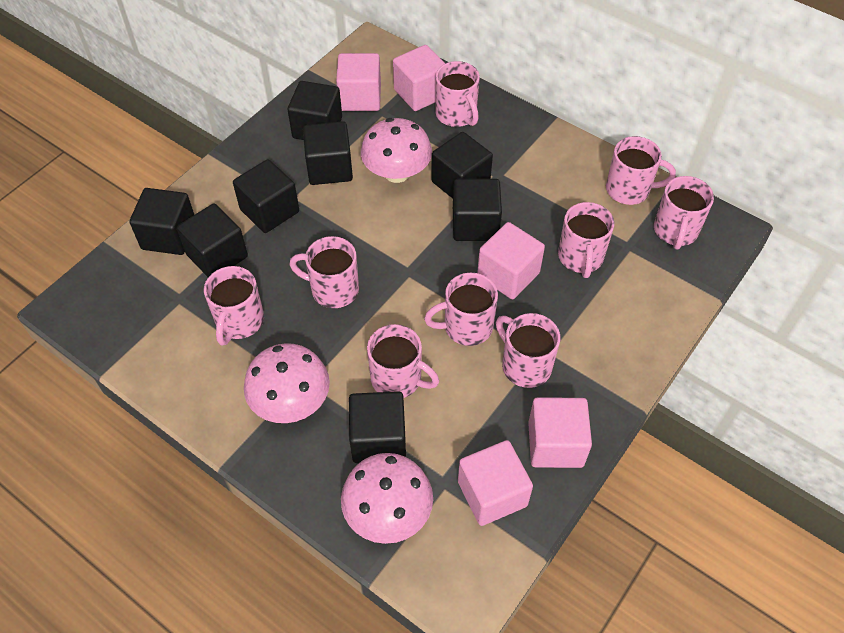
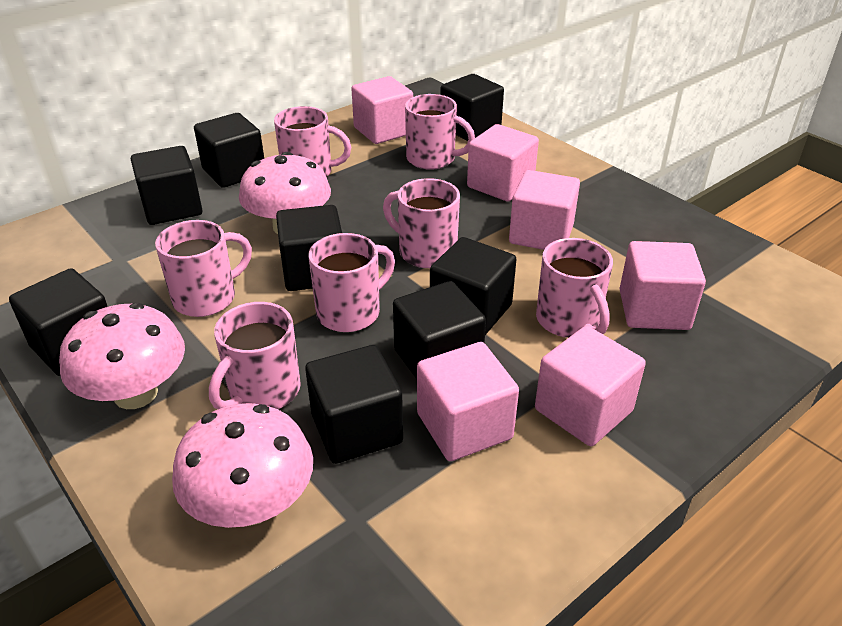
pink cube: [336,53,381,111] [393,45,445,111] [458,440,533,526] [477,222,545,299] [528,397,592,468] = 5 -> [351,76,413,144] [417,342,519,461] [467,124,539,202] [509,170,580,250] [535,326,646,446] [619,241,706,330] = 6
pink mug: [204,266,264,346] [289,236,359,308] [367,324,439,398] [424,273,498,346] [436,61,480,127] [496,313,560,388] [558,202,614,278] [606,136,676,205] [654,176,714,249] = 9 -> [155,220,252,317] [209,302,301,409] [274,106,351,177] [309,233,395,332] [383,178,460,268] [405,94,475,170] [536,238,613,338] = 7

